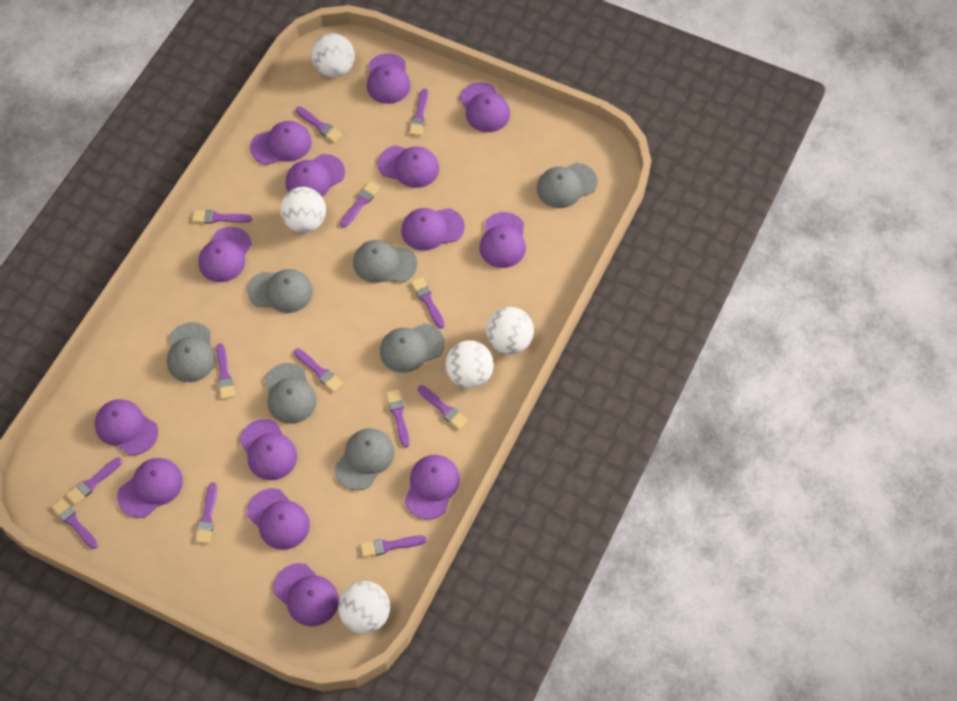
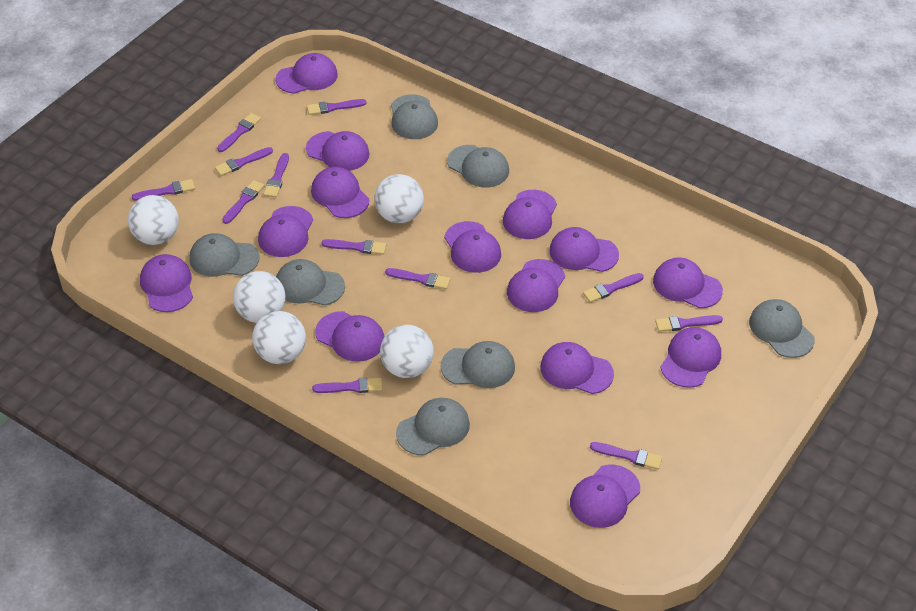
purple brush: [51,498,98,549] [66,457,122,505] [192,210,252,224] [195,482,217,544] [216,343,235,399] [294,348,343,392] [296,107,342,143] [340,181,380,228] [360,535,426,557] [386,389,410,448] [409,88,428,136] [411,277,445,329] [418,385,468,430] = 13 -> [132,179,195,201] [215,147,273,176] [217,113,261,152] [222,180,265,224] [264,153,289,197] [307,99,367,115] [312,377,383,393] [321,239,386,255] [385,268,451,289] [583,273,644,303] [590,442,662,470] [655,315,723,332] = 12

